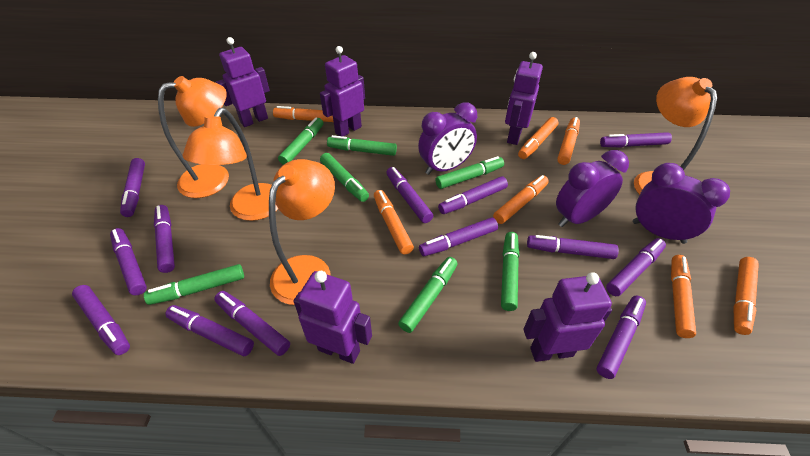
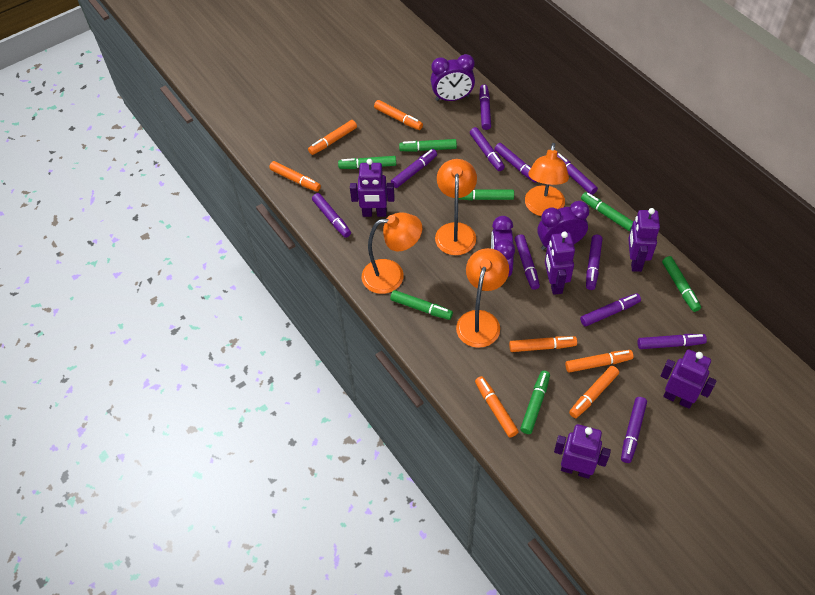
purple marker: [72,285,130,355] [110,228,147,295] [120,158,145,217] [154,205,175,273] [165,305,254,356] [214,291,290,356] [386,167,433,223] [419,217,498,256] [438,176,508,214] [527,235,619,259] [596,295,646,379] [600,132,672,148] [606,238,666,296] = 13 -> [312,193,351,238] [391,149,437,188] [470,127,505,171] [479,85,491,130] [495,143,537,183] [515,234,540,290] [557,153,598,195] [580,293,641,326] [586,235,602,290] [621,397,647,463] [638,334,707,349] = 11

